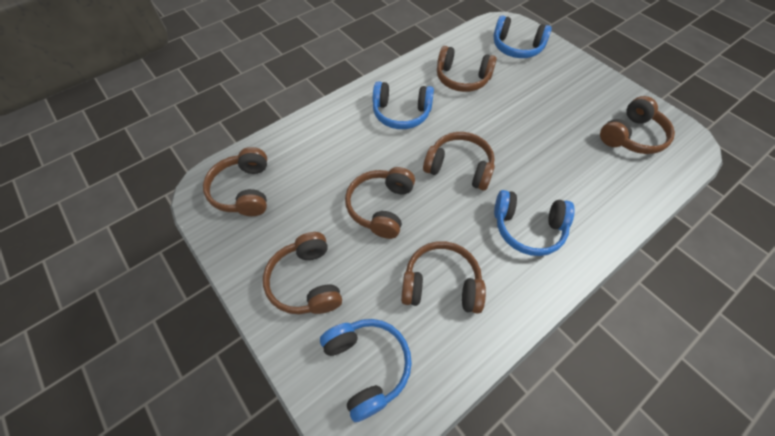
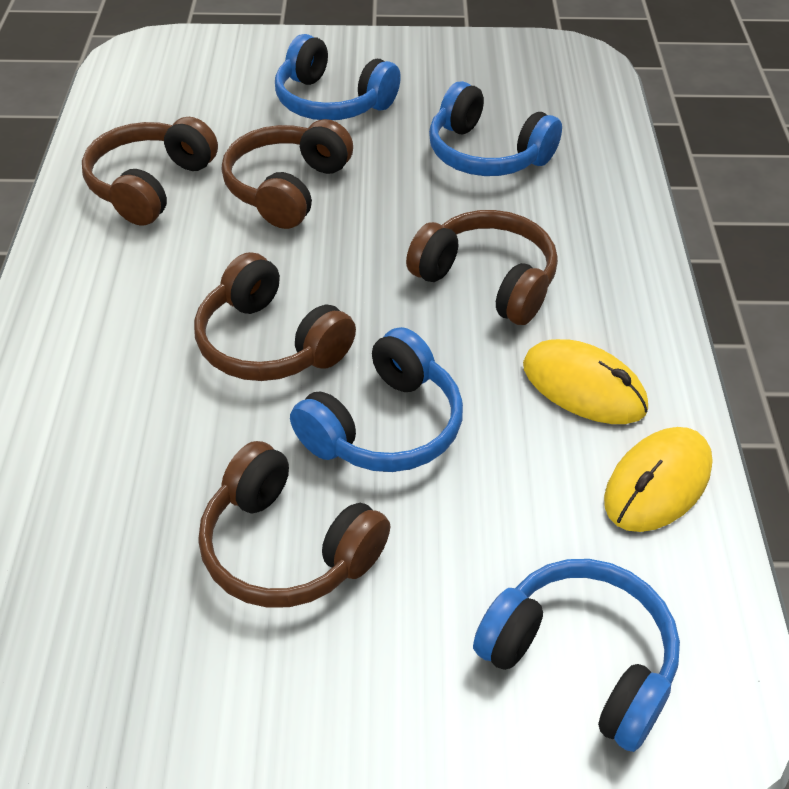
brown headphones: [203,147,267,216] [263,232,342,314] [345,167,415,239] [401,241,486,314] [423,132,495,191] [437,46,497,92] [600,96,675,154] = 7 -> [82,117,218,226] [194,252,356,381] [198,441,390,608] [222,119,353,229] [406,210,558,325] = 5
yellow mouse: none = 0 -> [523,339,648,424] [604,427,713,532] = 2

